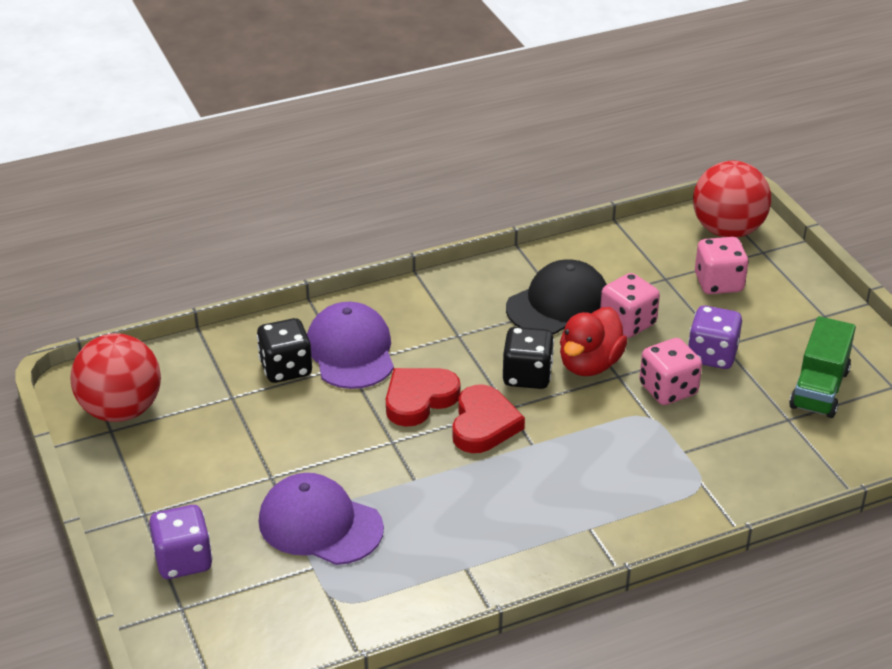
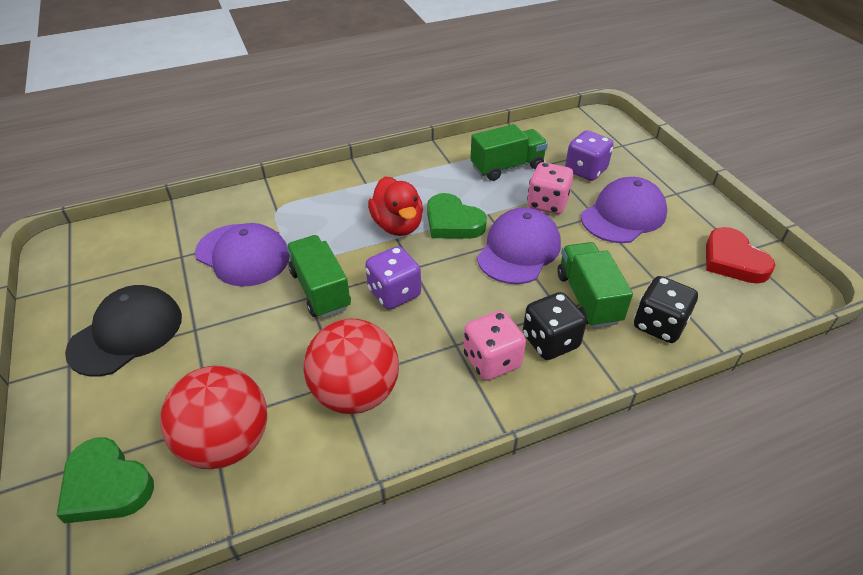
green heart: none = 0 -> [57,437,154,523] [427,193,487,239] = 2
green truck: [789,316,856,418] = 1 -> [286,235,351,318] [470,124,548,181] [557,242,633,328] = 3
pink dice: [600,273,660,338] [640,338,702,405] [695,237,749,294] = 3 -> [463,310,526,381] [527,162,573,214] = 2
purple cap: [259,473,384,565] [307,302,394,389] = 2 -> [195,223,290,287] [477,208,561,284] [581,177,667,243] = 3
red heart: [386,368,461,427] [452,385,525,453] = 2 -> [706,227,775,284] = 1

